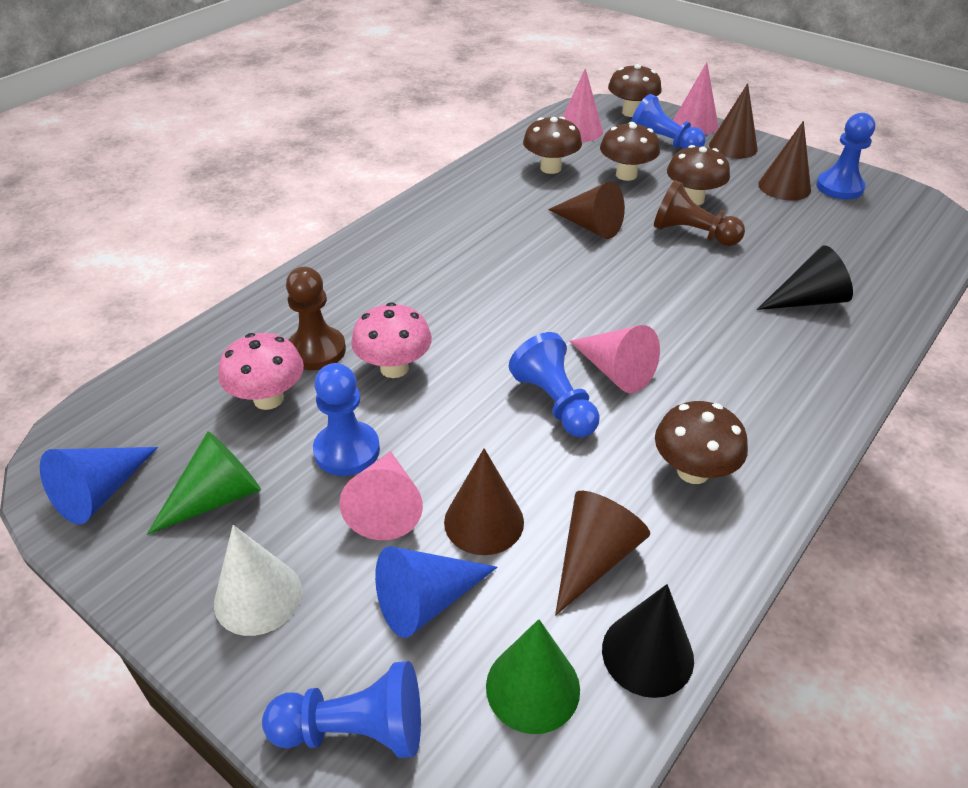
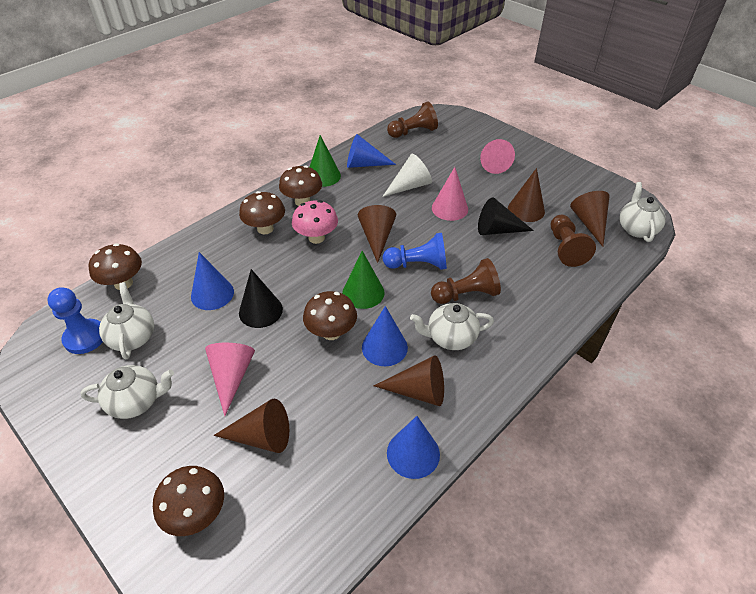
blue cone: [40,447,158,524] [375,546,498,638] = 2 -> [191,252,234,310] [347,134,396,168] [362,306,408,366] [387,416,440,479] = 4
blue pawn: [262,661,421,758] [313,363,380,476] [509,332,600,437] [631,94,705,149] [816,113,875,199] = 5 -> [47,287,103,354] [383,233,447,270] = 2
brown pawn: [286,267,346,370] [654,180,745,246] = 2 -> [387,101,438,138] [431,258,501,304] [551,215,596,267] = 3
pink cone: [339,451,423,540] [563,68,603,142] [570,325,660,393] [673,62,718,135] = 4 -> [205,343,255,416] [432,167,468,221] [480,139,515,174] = 3
pink mushroom: [219,333,304,410] [351,302,432,378] = 2 -> [292,200,338,244] = 1
white teapot: none = 0 -> [81,365,174,419] [99,282,154,360] [410,303,494,350] [619,182,666,242] = 4

